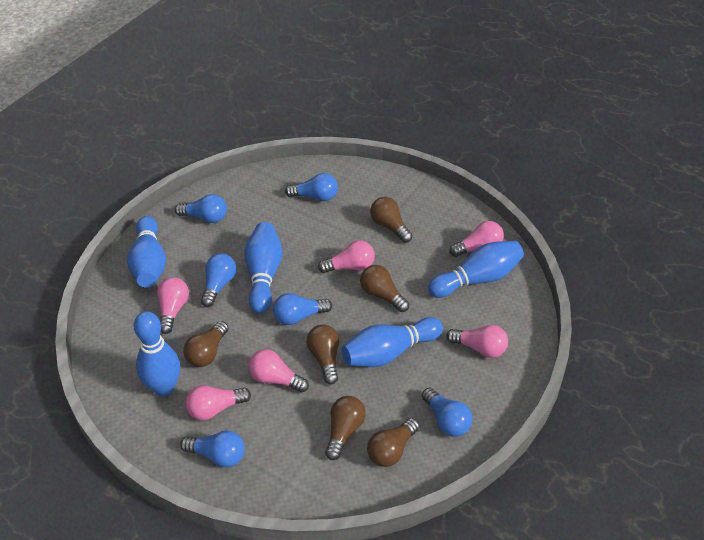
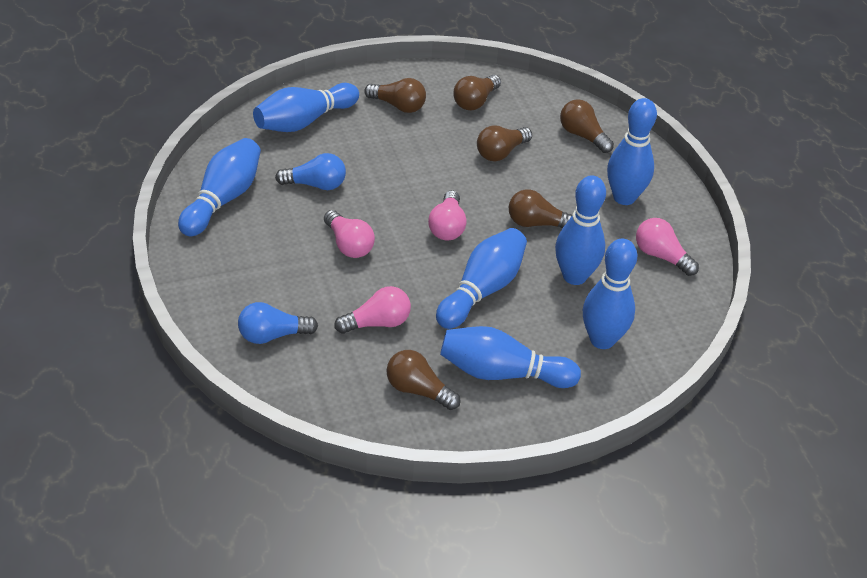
blue bowling pin: [127,216,166,288] [134,311,180,396] [244,222,283,313] [341,317,443,367] [428,241,524,298] = 5 -> [178,138,261,237] [253,83,359,132] [436,228,527,329] [440,326,581,388] [555,176,606,285] [583,239,637,349] [607,98,657,205] = 7
blue light bulb: [175,194,227,223] [180,430,245,467] [201,253,236,307] [273,293,332,325] [285,173,338,201] [422,388,472,436] = 6 -> [238,302,318,344] [275,153,346,190] = 2
pink light bulb: [157,277,189,334] [185,385,251,420] [248,349,309,393] [318,240,375,273] [446,325,508,358] [449,221,504,257] = 6 -> [324,210,375,258] [334,286,411,334] [428,191,467,240] [636,218,699,276] = 4

